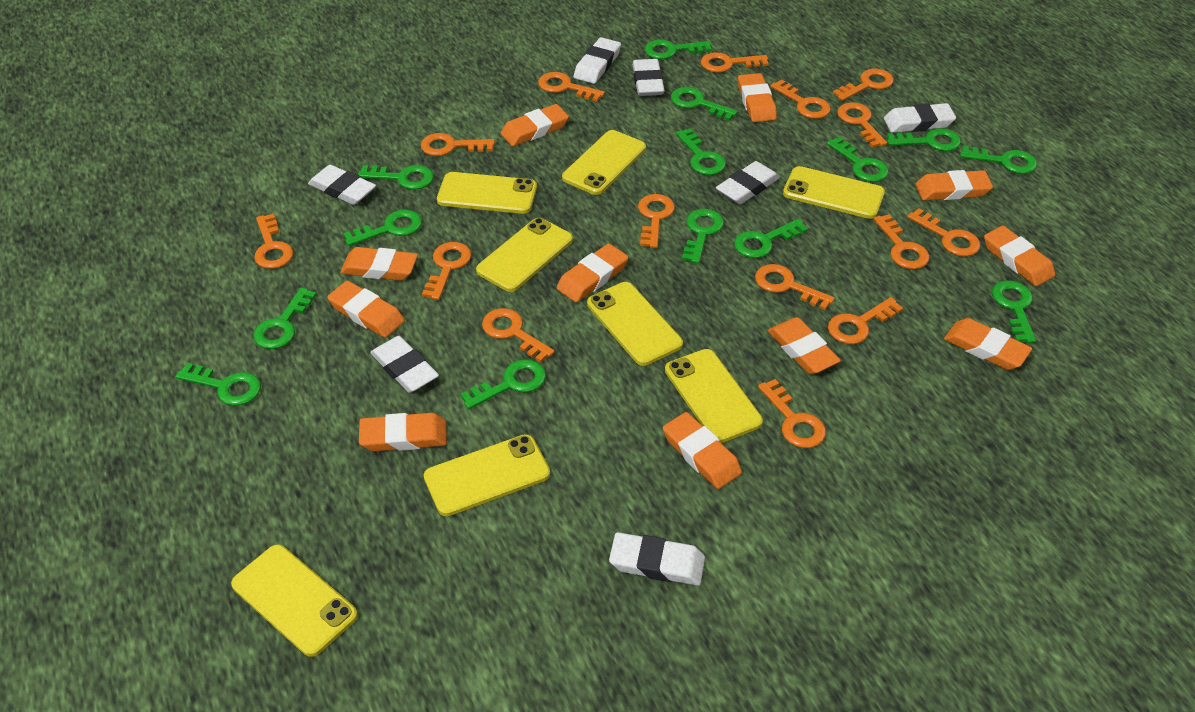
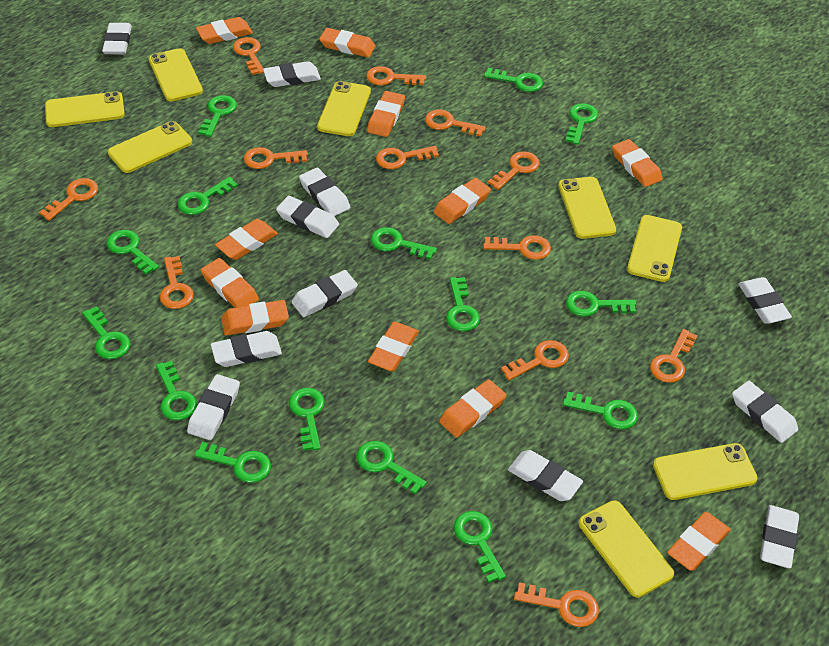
green key: [176,363,261,406] [253,287,317,349] [343,210,422,246] [358,165,433,190] [460,359,546,409] [645,40,712,59] [671,87,738,121] [676,128,726,175] [682,209,724,264] [734,219,808,258] [827,137,889,182] [887,128,961,151] [960,146,1037,174] [992,280,1036,343] = 14 -> [82,306,130,359] [107,230,159,275] [156,361,197,420] [177,177,238,215] [194,442,271,483] [198,95,237,137] [289,388,325,451] [356,441,427,494] [371,227,437,260] [446,277,480,331] [454,511,506,583] [484,68,543,92] [563,392,638,430] [565,103,598,145] [566,291,636,317] = 15
orange key: [254,214,293,269] [421,133,495,156] [422,242,472,300] [482,308,555,363] [538,72,605,102] [638,194,675,248] [701,52,769,73] [755,264,835,310] [758,379,826,448] [770,79,831,119] [828,297,903,344] [833,69,894,101] [837,102,887,148] [873,214,930,269] [907,208,980,257] = 15 -> [39,178,98,221] [160,256,194,309] [233,37,264,75] [244,147,308,169] [366,66,426,85] [376,146,439,169] [425,110,486,137] [483,235,551,260] [488,151,540,190] [501,340,569,381] [514,582,599,627] [650,329,697,383] = 12
white eraser: [308,165,376,205] [370,336,439,393] [574,37,621,84] [609,532,705,586] [632,59,665,96] [716,161,780,204] [884,103,956,133] = 7 -> [102,23,132,55] [187,374,240,440] [211,331,282,367] [263,61,321,87] [276,196,339,238] [291,270,358,317] [299,168,350,216] [508,450,583,501] [732,381,798,443] [738,277,792,324] [760,505,799,568] = 11

